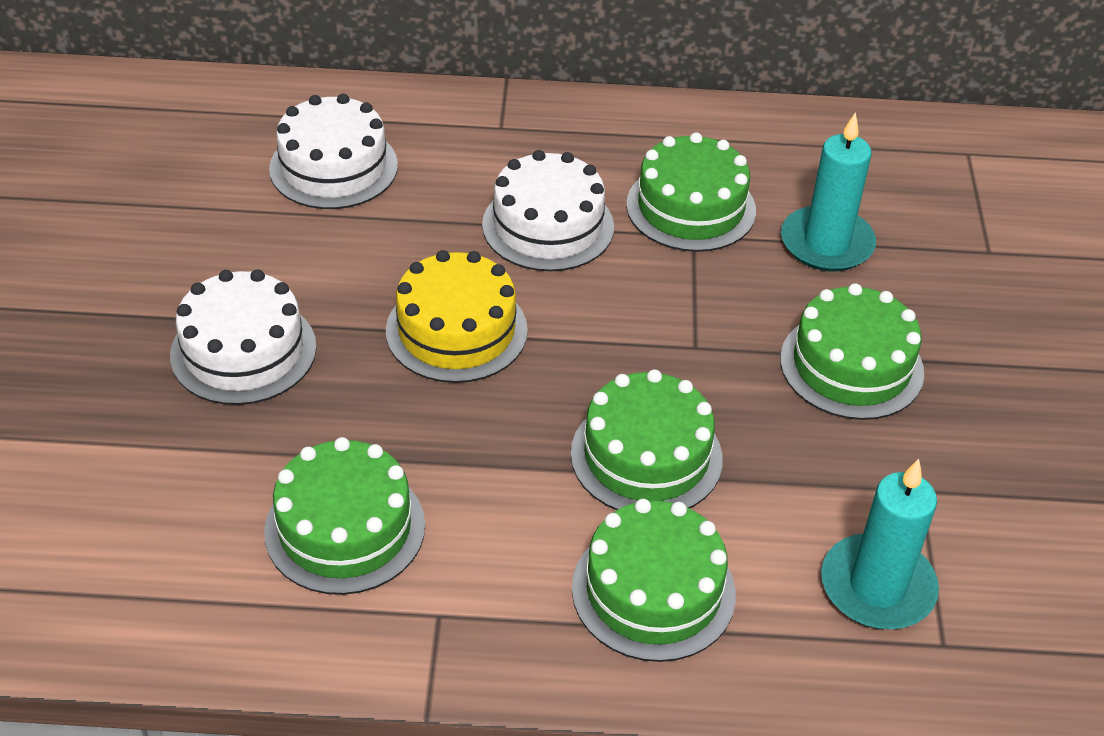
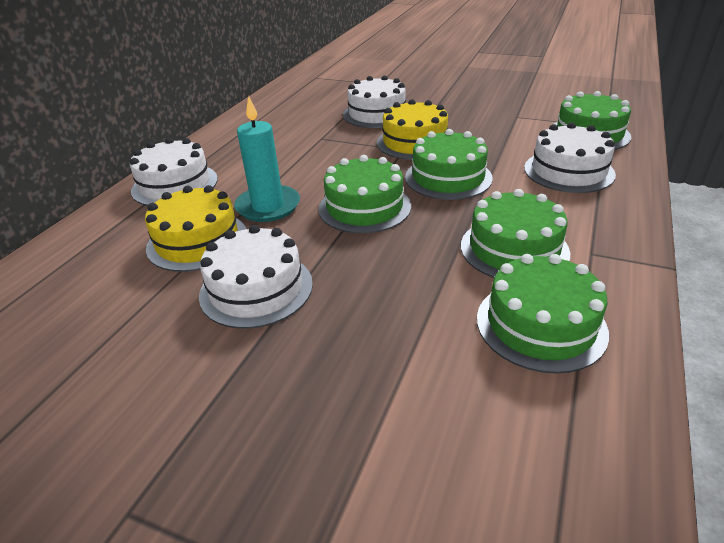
turquoise candle: [781,112,876,271] [821,459,939,629] = 2 -> [234,96,300,222] = 1
white cake: [170,270,316,405] [269,94,398,209] [482,150,614,271] = 3 -> [130,138,218,206] [199,225,313,329] [343,76,406,128] [524,122,616,193] = 4
yellow cake: [386,250,528,383] = 1 -> [145,185,246,272] [377,99,448,160] = 2

